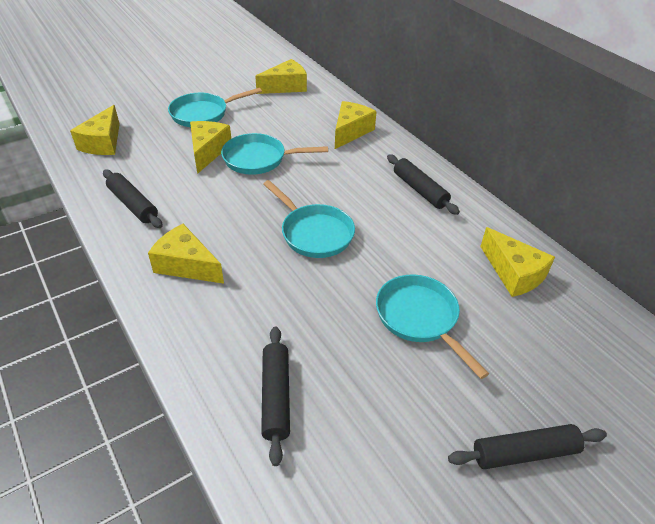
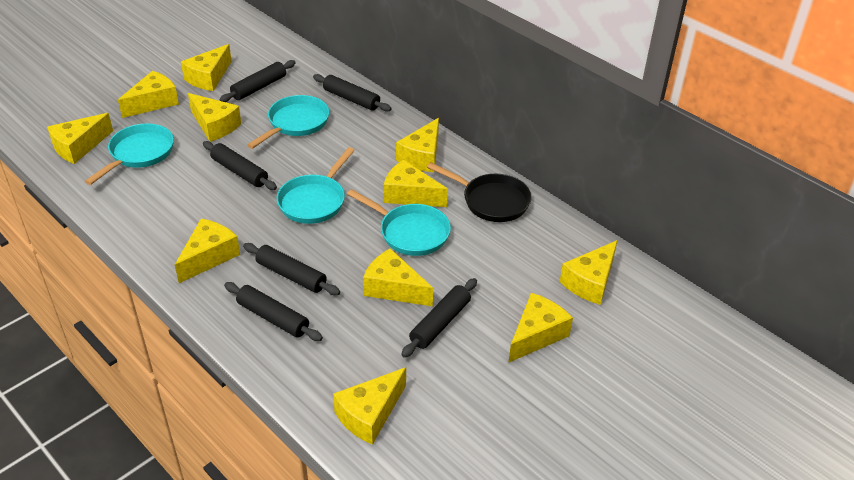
black pan: none = 0 -> [427,162,532,222] = 1
black rolling pin: [103,170,163,228] [261,326,290,466] [387,154,460,215] [448,424,607,469] = 4 -> [203,141,277,190] [219,60,296,102] [224,282,323,341] [243,243,340,295] [313,74,391,112] [401,278,477,358] = 6
yellow cheese: [70,105,120,155] [148,224,224,284] [190,121,231,174] [255,59,307,94] [335,101,377,149] [480,227,555,297] = 6 -> [47,113,113,164] [118,71,179,118] [175,219,240,283] [181,44,232,91] [188,93,241,142] [333,367,406,445] [363,248,433,307] [384,160,448,207] [396,118,439,172] [508,293,573,363] [560,240,618,305] = 11

